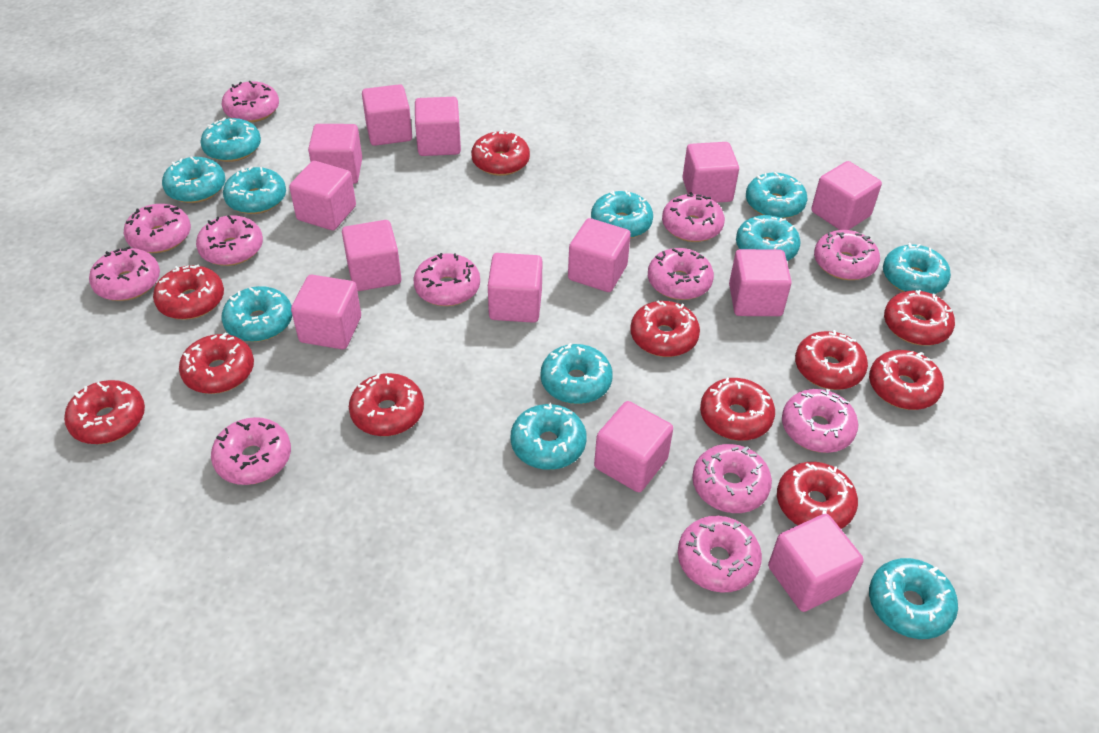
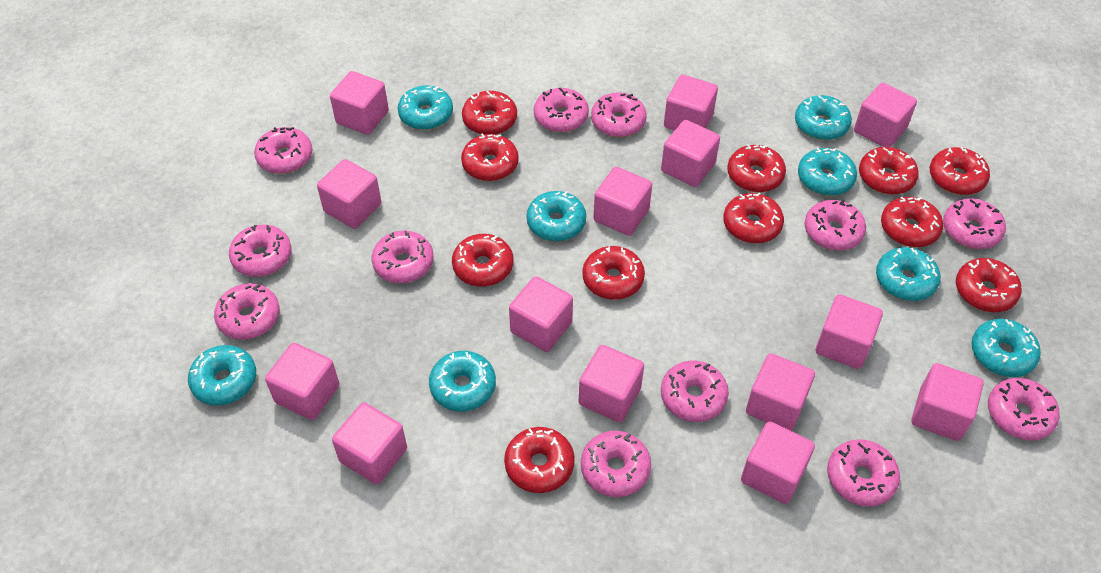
pink cube: [289,161,356,230] [291,275,361,349] [308,124,362,184] [342,220,402,291] [362,84,412,146] [415,97,461,156] [488,253,543,323] [568,218,631,292] [594,401,673,492] [682,142,739,203] [729,249,792,316] [768,514,864,612] [811,161,882,230] = 13 -> [265,343,339,420] [317,159,381,229] [330,71,389,135] [332,402,407,485] [509,276,573,352] [579,345,644,422] [593,167,652,236] [661,120,720,187] [664,75,718,131] [741,421,815,504] [746,353,815,431] [816,294,883,369] [854,83,917,147] [912,363,984,441] = 14
turquoise donut: [162,156,225,203] [200,117,261,162] [221,286,292,342] [223,166,286,214] [511,403,587,470] [541,343,613,404] [591,190,653,238] [736,215,801,261] [746,172,807,219] [869,558,958,639] [883,243,951,294] = 11 -> [188,345,256,406] [398,86,453,130] [429,351,496,412] [526,191,586,241] [795,95,852,140] [798,148,857,196] [876,247,941,301] [972,319,1041,377] = 8

